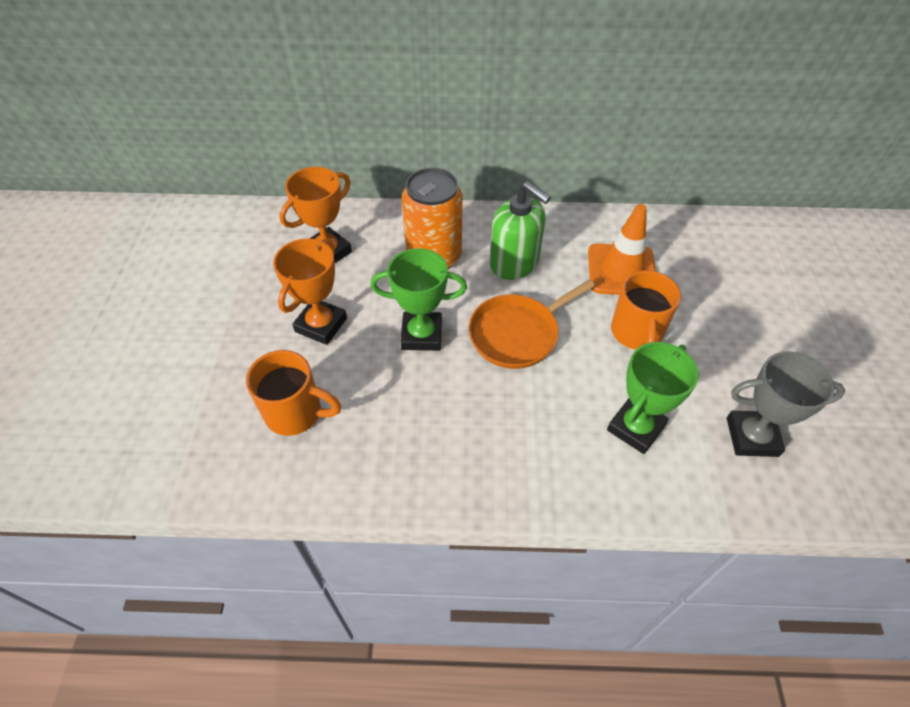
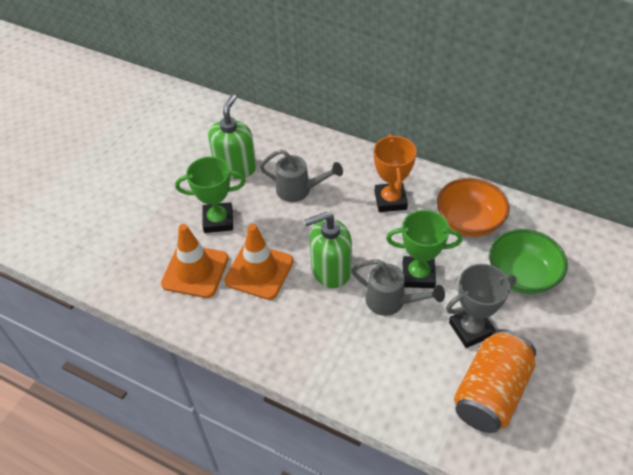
green bowl: none = 0 -> [489,229,568,294] = 1
green soap dispenser: [490,181,551,280] = 1 -> [208,94,256,179] [304,212,352,288] = 2
grey watering can: none = 0 -> [260,150,343,202] [351,259,445,316] = 2
orange bowl: none = 0 -> [437,178,510,237] = 1
orange mug: [246,350,341,436] [611,270,681,350] = 2 -> none = 0
orange pan: [469,279,595,369] = 1 -> none = 0
orange traffic cone: [588,204,656,295] = 1 -> [161,224,229,298] [224,224,294,300] = 2
orange trophy: [273,238,347,345] [280,167,352,263] = 2 -> [374,134,417,212] = 1

